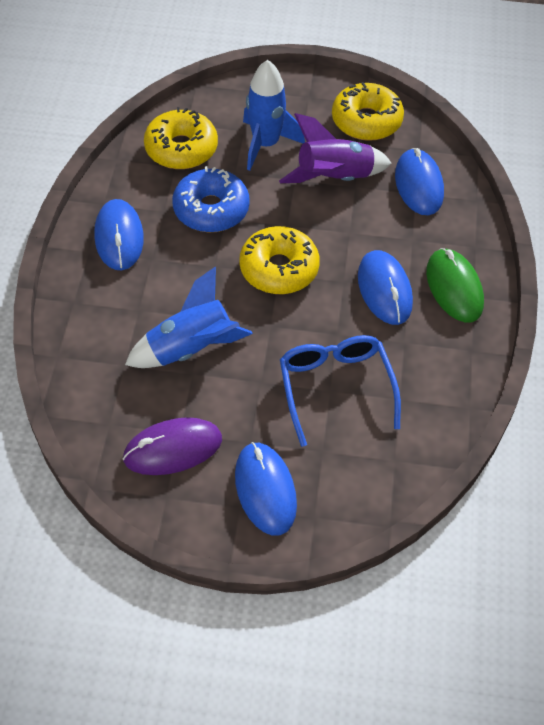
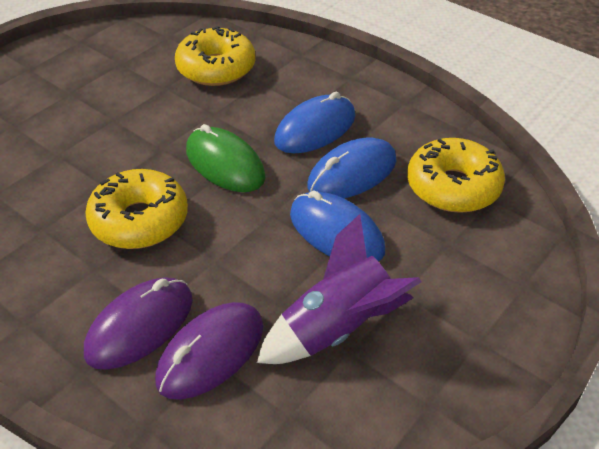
blue donut: [172,166,250,232] = 1 -> none = 0
blue glasses: [280,335,401,447] = 1 -> none = 0
blue mouse: [94,199,144,270] [235,442,297,536] [358,250,413,325] [395,148,444,215] = 4 -> [274,92,356,153] [290,190,385,261] [307,138,396,198] = 3
blue rocket: [125,267,253,368] [243,60,305,171] = 2 -> none = 0
purple mouse: [123,417,222,475] = 1 -> [84,277,193,370] [155,302,263,400] = 2

